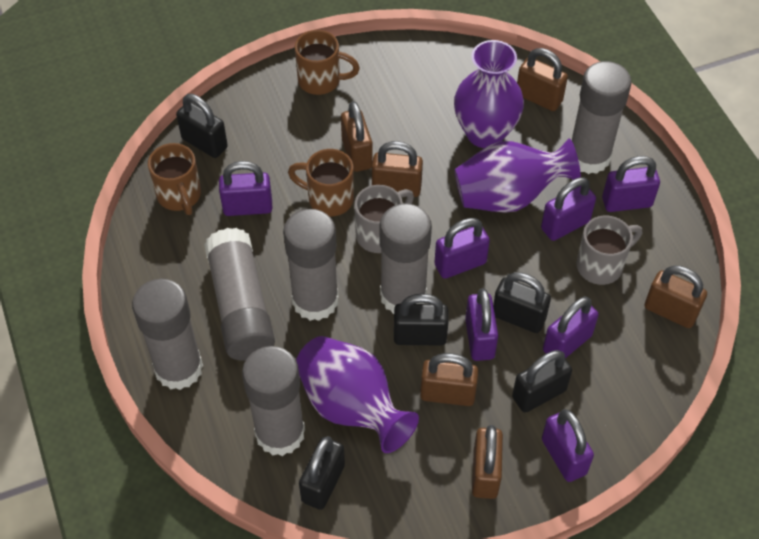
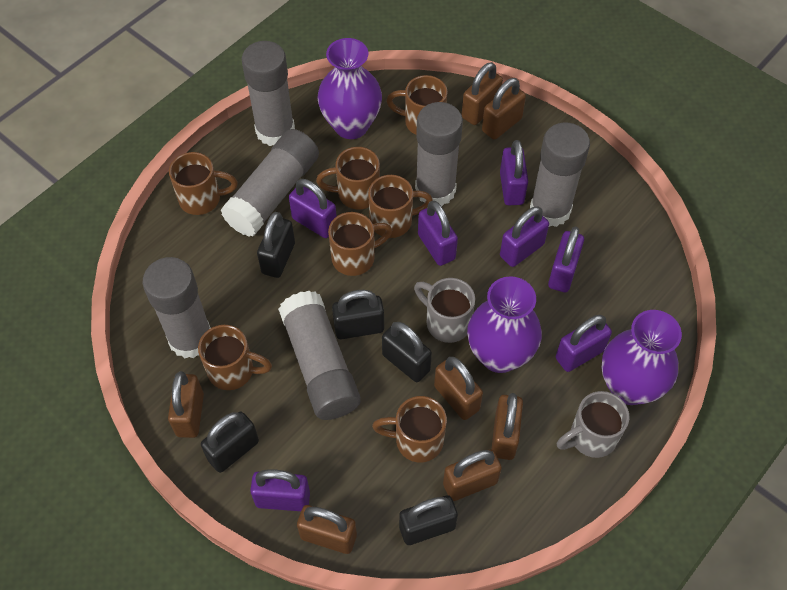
brown mug: [148,143,201,215] [288,149,354,216] [295,30,360,95] = 3 -> [169,152,238,215] [198,325,272,390] [316,147,380,209] [328,212,392,276] [368,175,433,238] [372,396,447,462] [386,75,448,135] = 7
brown padlock: [341,101,373,172] [372,141,423,197] [420,353,478,406] [472,425,503,499] [517,48,568,111] [644,265,707,328] = 6 -> [168,371,204,438] [297,505,357,554] [434,357,483,420] [443,449,502,501] [462,62,503,125] [482,78,526,140] [492,393,523,460] = 7

